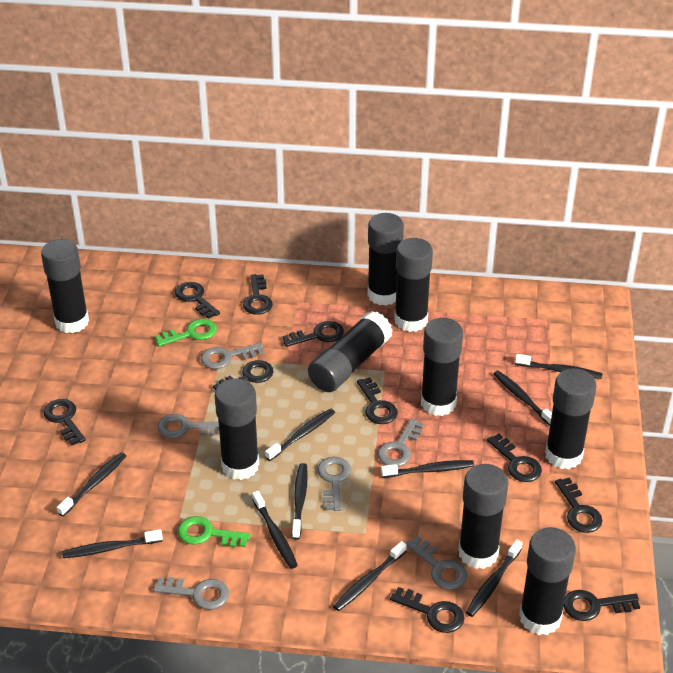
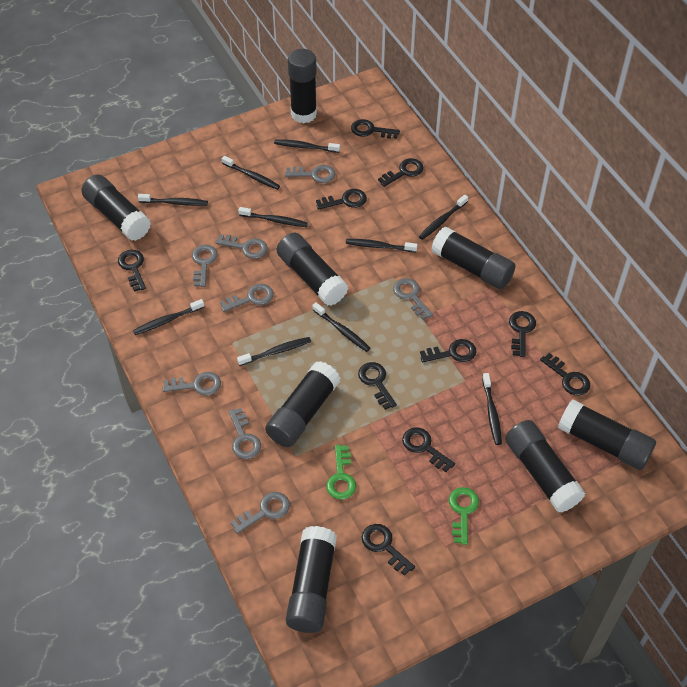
black glue stick: [41,239,89,333] [215,379,259,480] [308,311,393,392] [368,213,404,306] [394,238,433,332] [421,318,463,416] [458,464,509,569] [519,527,576,635] [545,368,596,469] = 9 -> [82,175,151,241] [265,361,340,447] [277,233,348,306] [286,526,337,633] [288,49,317,123] [431,226,516,289] [505,420,585,513] [558,400,656,470] = 8
grey key: [153,577,229,610] [157,414,220,438] [201,343,264,369] [318,457,351,511] [378,418,424,467] [406,536,468,590] = 6 -> [163,372,221,396] [192,245,218,287] [215,234,268,259] [220,284,274,312] [229,408,261,459] [231,492,290,534] [285,165,336,183] [393,278,433,320] = 8

